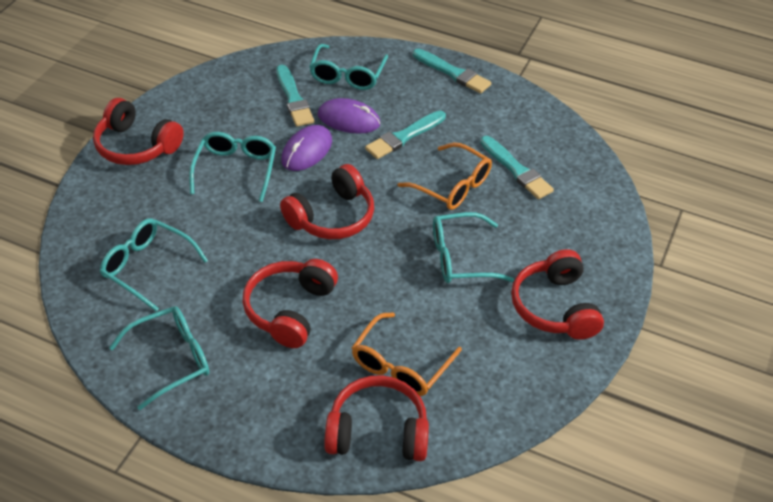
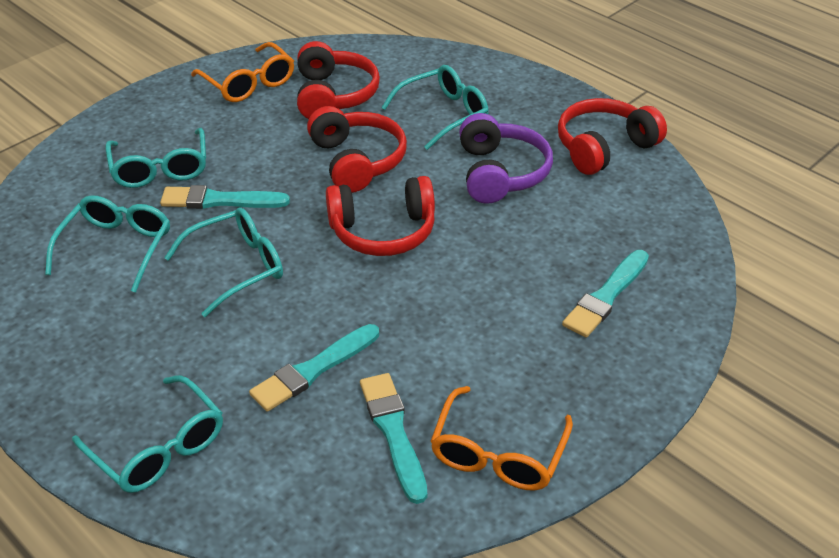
purple headphones: none = 0 -> [459,113,553,204] = 1
purple mouse: [281,125,332,171] [318,98,381,134] = 2 -> none = 0
red headphones: [93,98,184,165] [242,259,338,348] [280,164,374,239] [324,375,429,461] [511,249,604,340] = 5 -> [297,41,380,119] [307,106,407,193] [326,176,435,256] [558,98,667,175] = 4

